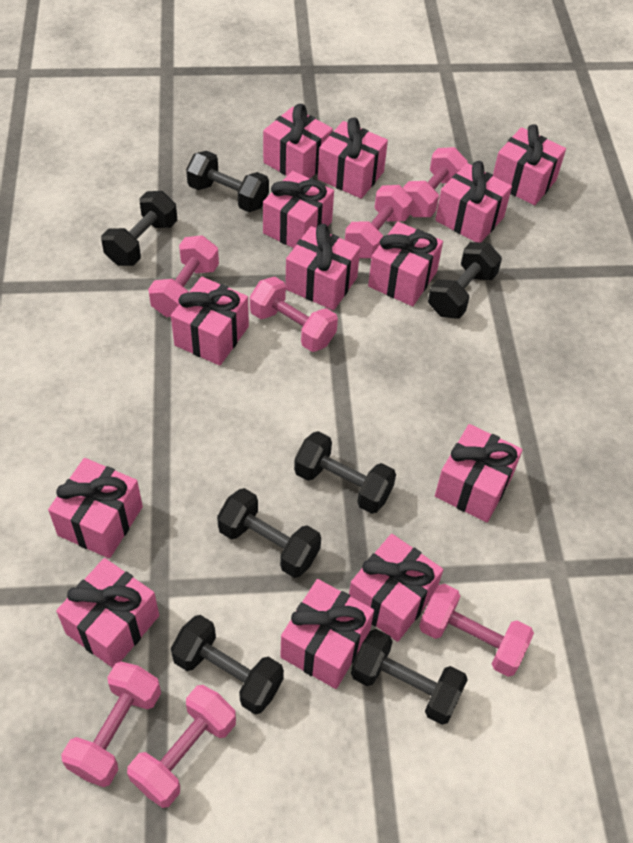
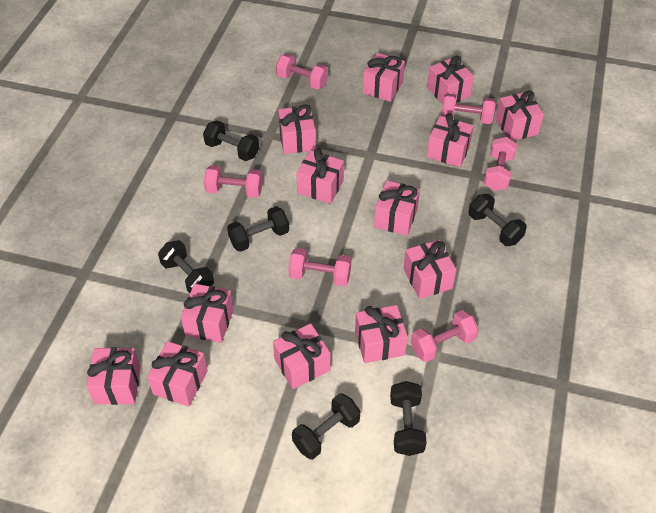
black dumbbell: [101,191,177,266] [171,615,284,714] [186,151,269,212] [217,488,321,578] [294,431,396,514] [351,629,468,725] [428,242,502,319] = 7 -> [158,240,214,293] [203,121,259,161] [227,206,289,252] [292,393,360,460] [390,381,427,456] [468,194,527,246] = 6
pink dumbbell: [61,662,161,787] [127,685,236,808] [148,235,219,317] [250,277,338,352] [345,185,413,258] [403,147,468,217] [419,584,534,677] = 7 -> [204,165,263,198] [276,54,328,89] [288,248,351,286] [411,310,479,362] [441,94,496,124] [484,137,517,191] = 6

